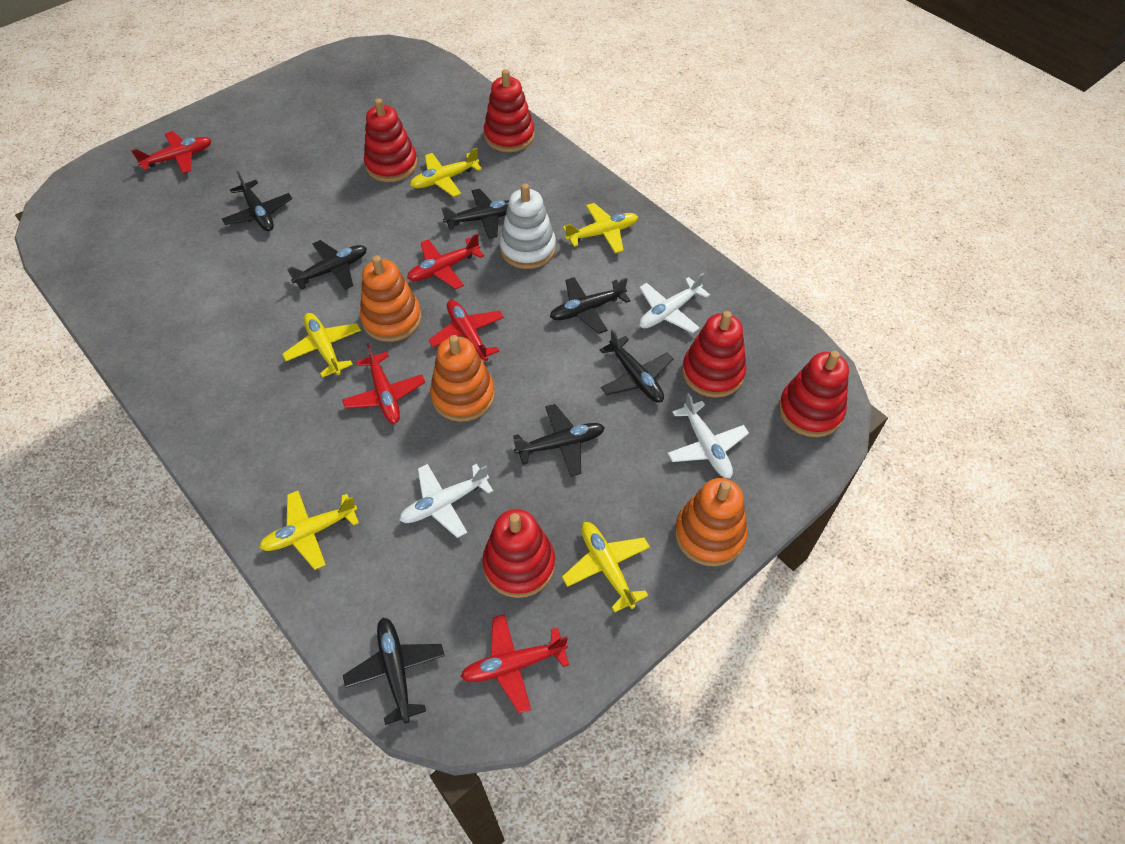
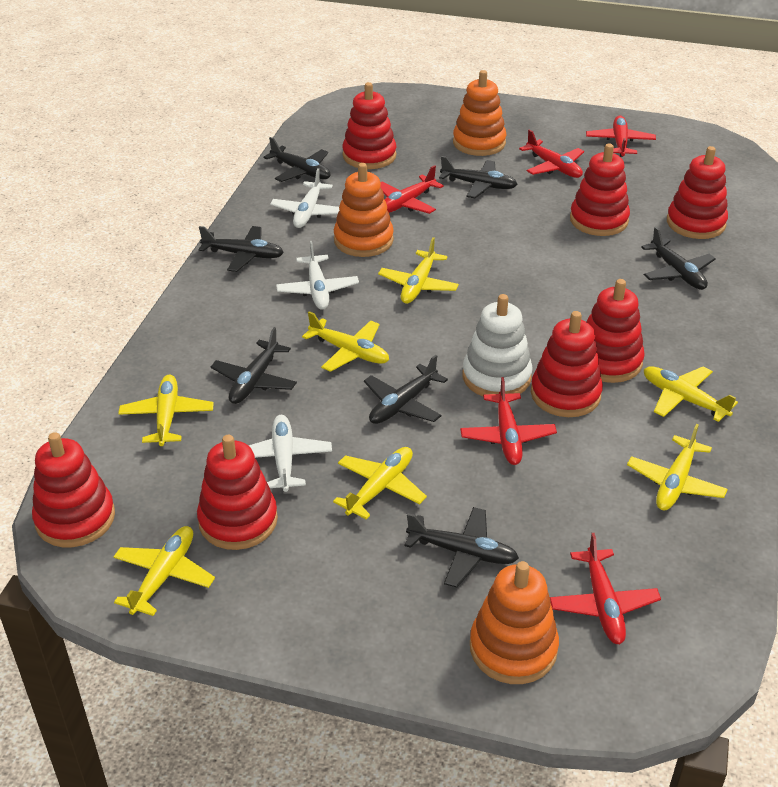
red stacking toy: [364,98,417,182] [482,509,555,598] [484,69,535,152] [682,311,747,398] [779,351,849,437] = 5 -> [32,432,115,547] [197,435,278,550] [342,82,396,169] [531,311,603,417] [570,143,630,236] [587,279,645,383] [667,146,728,239] = 7
yellow plane: [259,491,359,570] [282,313,361,378] [410,148,482,197] [562,522,650,613] [563,203,638,253] = 5 -> [113,526,215,616] [118,375,214,446] [302,311,389,372] [333,447,427,520] [378,237,459,304] [627,424,728,510] [644,366,738,422] = 7

